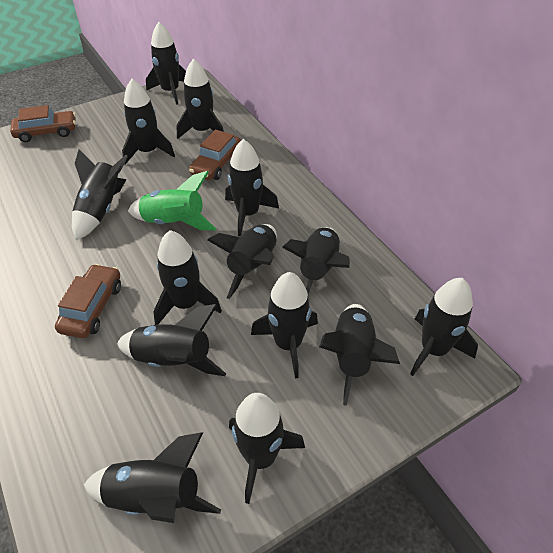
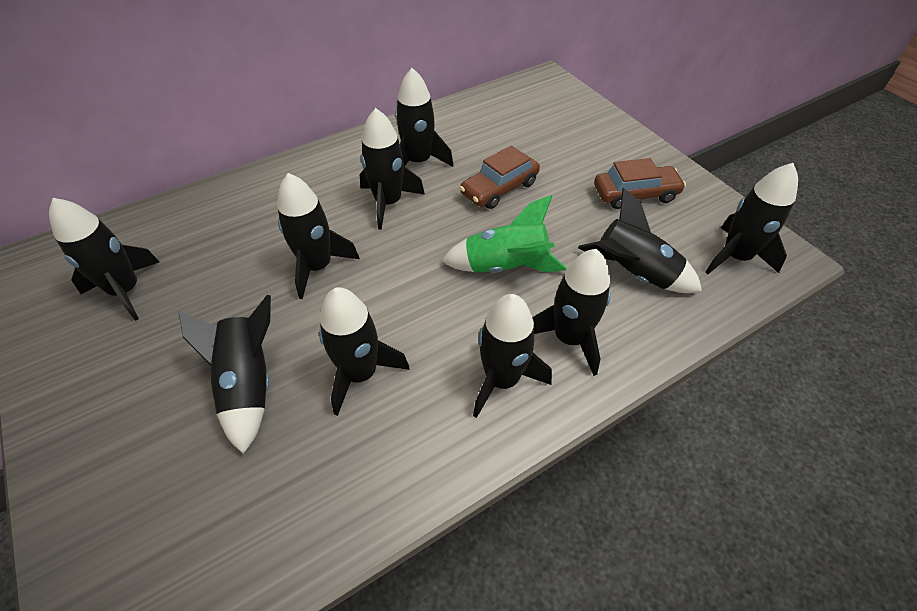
black rocket: [72,149,128,240] [84,432,221,523] [117,304,226,376] [122,79,175,164] [146,22,186,105] [153,230,222,325] [176,58,224,139] [208,224,277,299] [225,139,279,236] [229,393,305,504] [251,272,318,379] [282,227,350,294] [319,304,400,406] [410,278,478,376] = 14 -> [49,198,159,321] [178,295,271,454] [277,173,360,299] [319,287,410,416] [359,108,425,230] [395,68,454,167] [473,294,552,418] [532,249,611,376] [578,188,702,293] [705,163,798,274] = 10
brown car: [10,105,76,142] [55,264,121,338] [189,130,241,180] = 3 -> [460,145,540,209] [594,158,686,209] = 2

